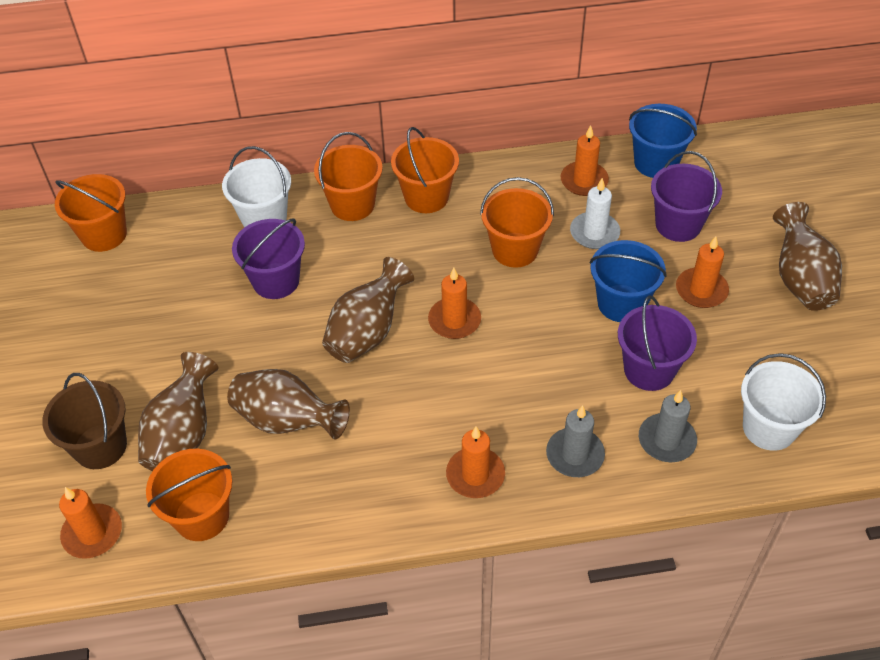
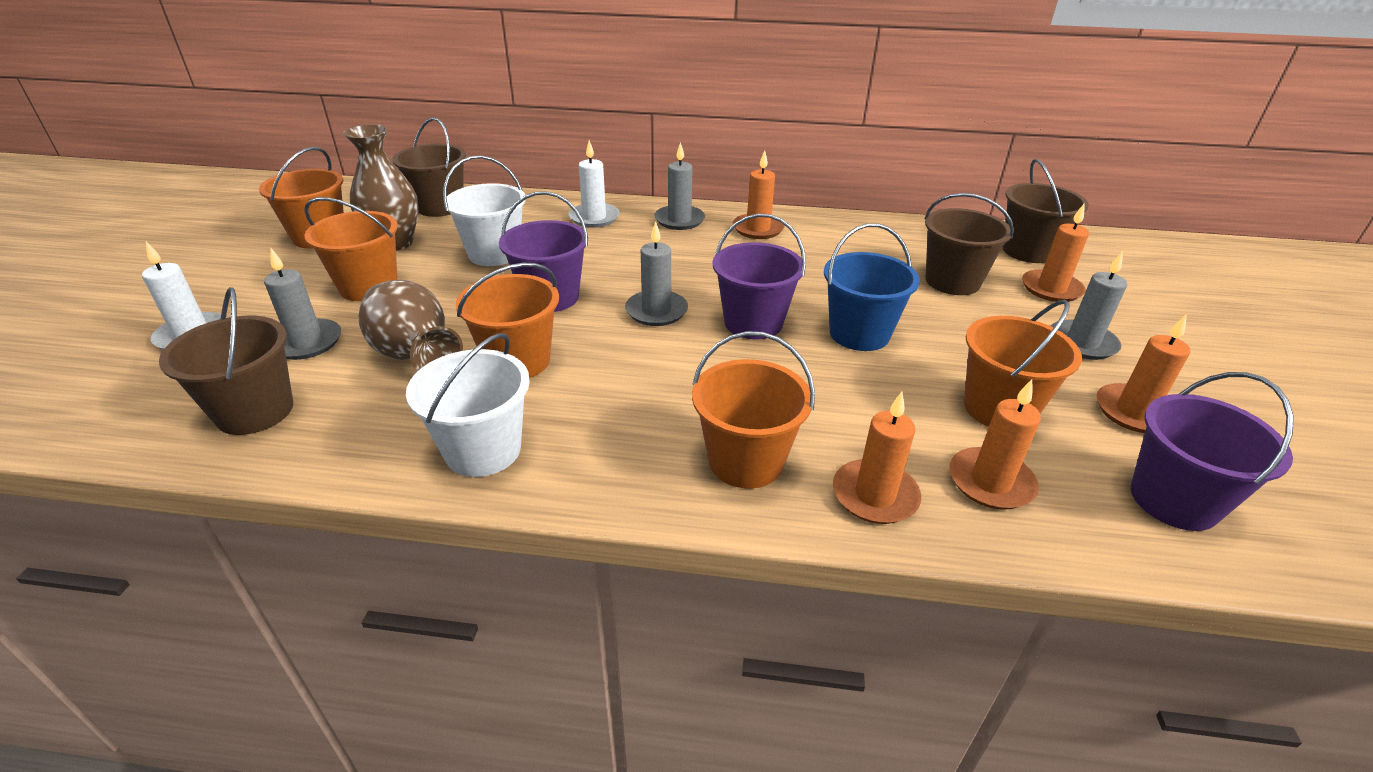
blue bucket: [590,240,667,322] [629,104,697,178] = 2 -> [824,223,920,351] = 1
brown bucket: [42,373,127,469] = 1 -> [159,287,293,435] [392,117,466,217] [925,193,1014,295] [1003,159,1089,263] = 4
brown vase: [138,352,218,471] [227,369,350,440] [322,257,414,363] [773,202,842,311] = 4 -> [343,124,418,251] [358,280,463,371] = 2
grey candle: [546,405,605,477] [639,390,697,462] = 2 -> [264,248,341,360] [625,221,688,326] [654,142,705,230] [1051,251,1127,360] = 4
white candle: [570,178,620,249] = 1 -> [142,242,221,350] [569,140,620,228] = 2

